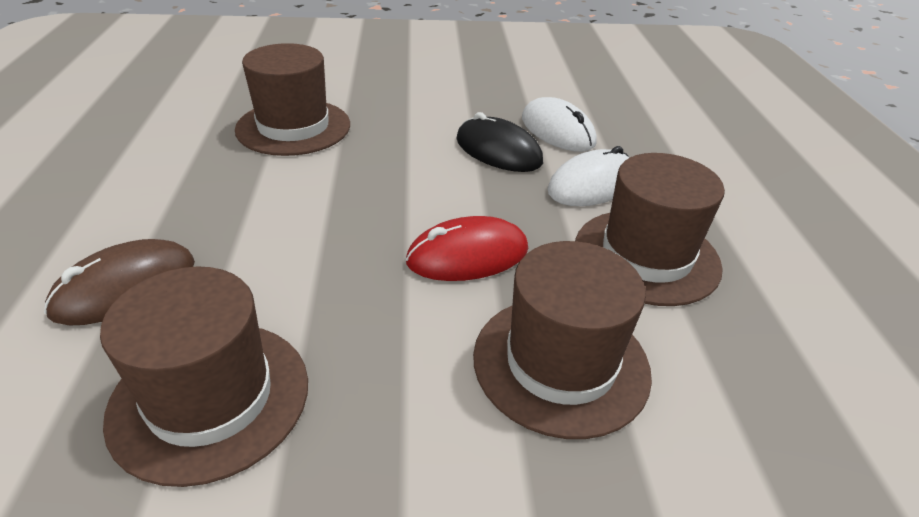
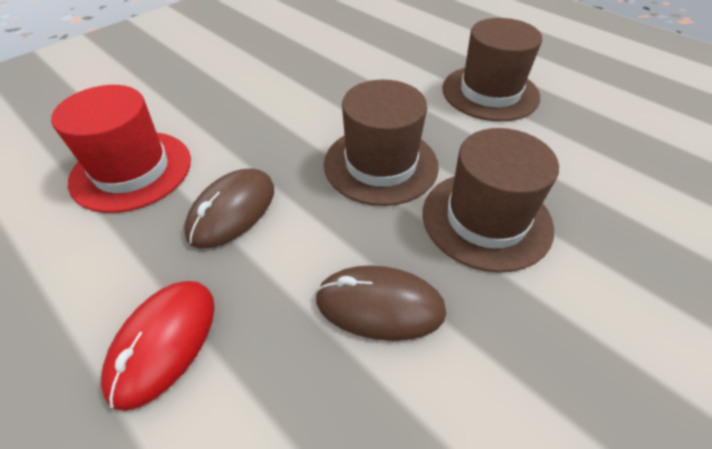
black mouse: [456,112,543,172] = 1 -> none = 0
brown hat: [100,267,308,487] [235,43,350,156] [473,241,652,439] [575,153,725,306] = 4 -> [324,80,439,206] [423,128,559,273] [442,18,542,121] = 3
brown mouse: [44,239,195,325] = 1 -> [184,168,274,249] [316,265,446,341] = 2
red hat: none = 0 -> [51,85,191,213] = 1
white mouse: [522,97,597,152] [547,146,630,206] = 2 -> none = 0

